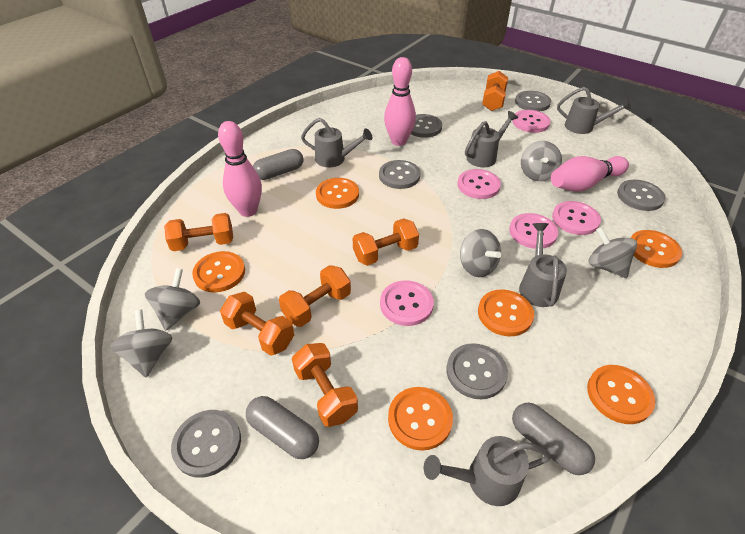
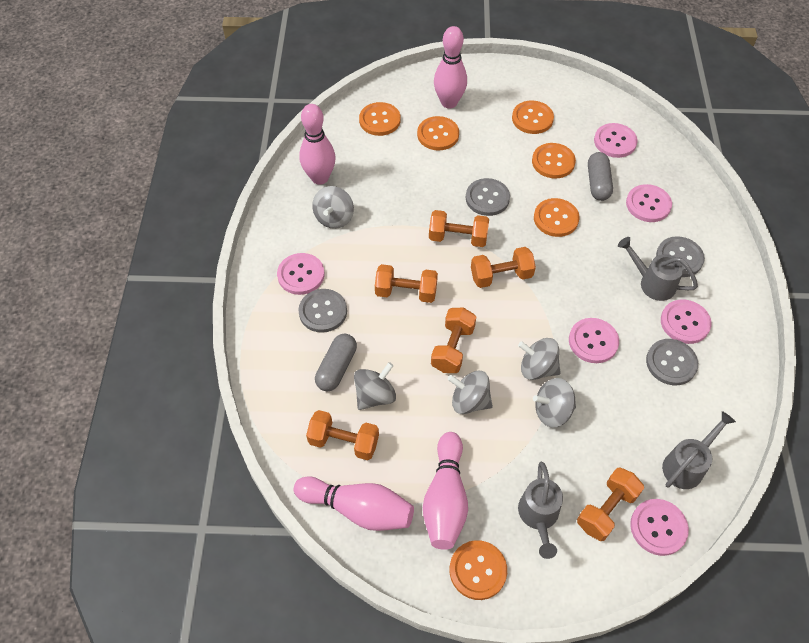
grey button: [171,410,241,478] [379,160,421,189] [411,114,442,138] [446,343,508,399] [515,91,551,111] [617,180,665,211] = 6 -> [298,289,347,333] [466,178,510,216] [646,339,698,385] [656,236,705,277] = 4
grey capsule: [246,396,319,459] [253,149,303,180] [512,403,595,475] = 3 -> [315,334,357,391] [588,152,613,201] = 2
grey watering can: [301,118,372,167] [424,436,551,506] [465,111,518,167] [519,223,567,307] [557,87,631,134] = 5 -> [518,462,563,559] [618,237,698,301] [662,411,736,489] = 3
pink bowling pin: [218,121,262,217] [384,57,416,146] [551,156,629,192] = 3 -> [294,476,414,531] [299,104,336,185] [423,432,468,550] [434,26,467,109] = 4
pink button: [380,280,434,326] [457,169,501,199] [509,213,558,249] [512,110,551,133] [552,201,601,235] = 5 -> [277,253,324,295] [569,318,619,363] [594,123,638,158] [626,184,672,222] [630,499,689,556] [661,299,711,344] = 6

